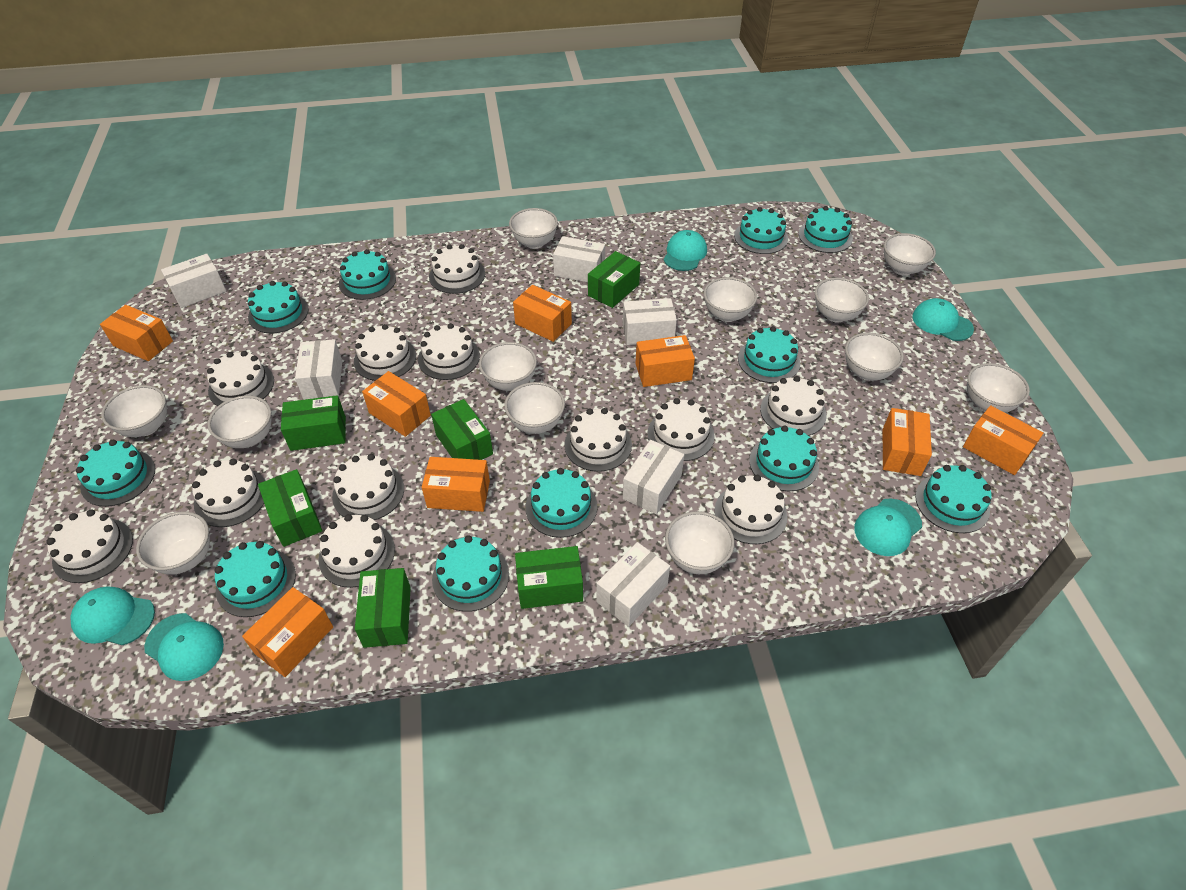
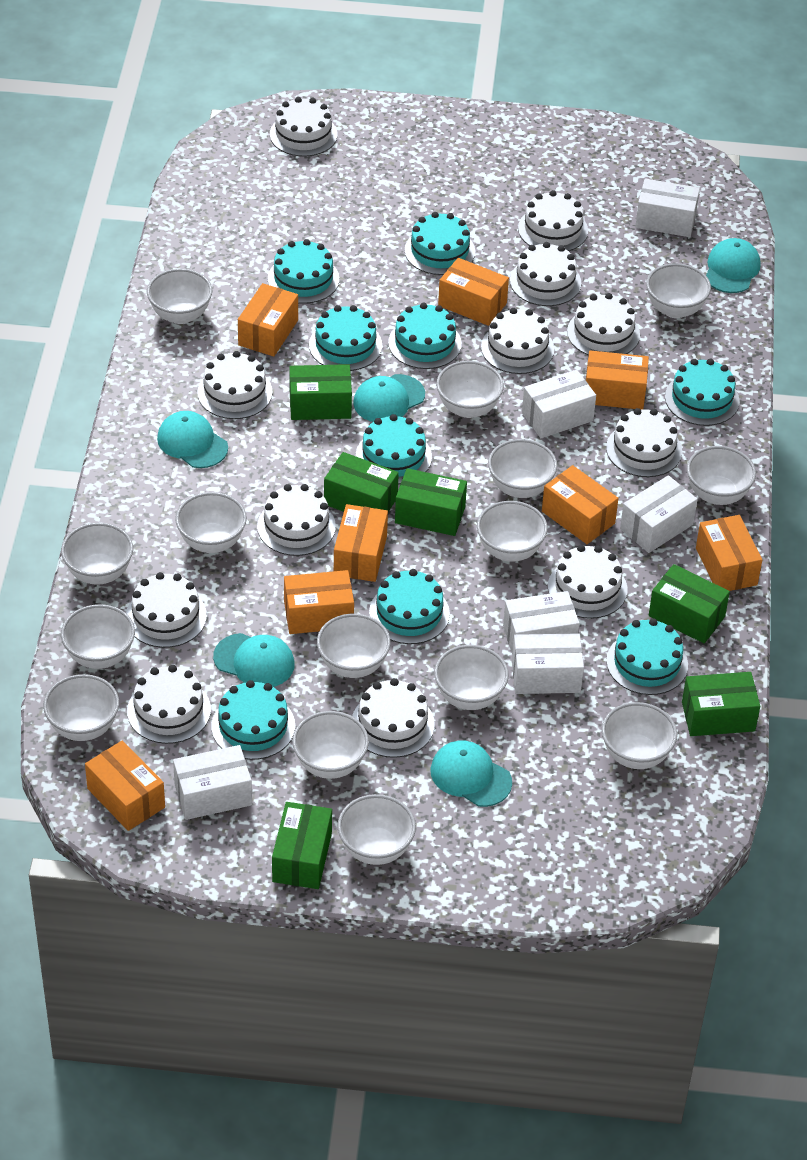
turquoise cake: [76,440,155,507] [214,541,296,617] [248,281,309,333] [339,249,396,300] [432,535,509,612] [525,468,597,538] [734,207,788,254] [738,326,800,383] [749,425,819,491] [799,206,853,253] [915,465,992,533] = 11 -> [211,680,295,760] [268,239,339,304] [309,305,382,371] [356,414,432,484] [369,569,450,644] [388,303,462,369] [405,212,475,275] [606,618,688,695] [665,359,739,426] = 9
white bowl: [101,385,167,437] [136,511,210,575] [208,396,271,448] [479,342,537,391] [504,382,565,434] [509,208,558,249] [665,511,735,574] [704,277,757,322] [815,278,869,322] [845,333,904,381] [884,233,936,276] [967,363,1030,413] = 12 -> [43,674,119,741] [61,523,133,585] [61,604,135,669] [147,269,212,324] [175,492,247,553] [292,711,369,779] [317,614,391,678] [337,794,416,865] [434,645,509,710] [436,361,504,418] [477,501,548,562] [488,439,557,498] [602,702,677,769] [646,263,711,318] [687,446,756,505] = 15

